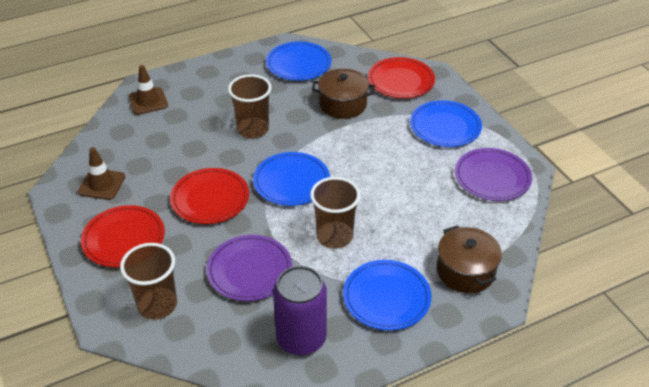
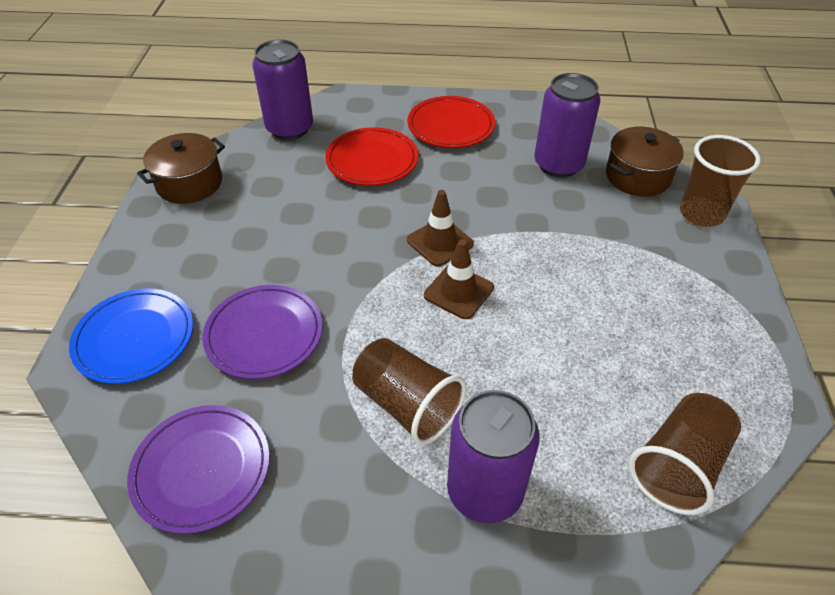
blue plate: [253,152,330,206] [266,41,331,81] [343,260,431,330] [410,100,482,147] = 4 -> [69,289,193,384] = 1
purple can: [273,266,327,355] = 1 -> [252,39,313,140] [447,390,540,523] [535,73,600,178] = 3
red plate: [81,205,165,267] [170,168,249,224] [368,57,435,98] = 3 -> [325,127,418,186] [408,96,495,148] = 2

